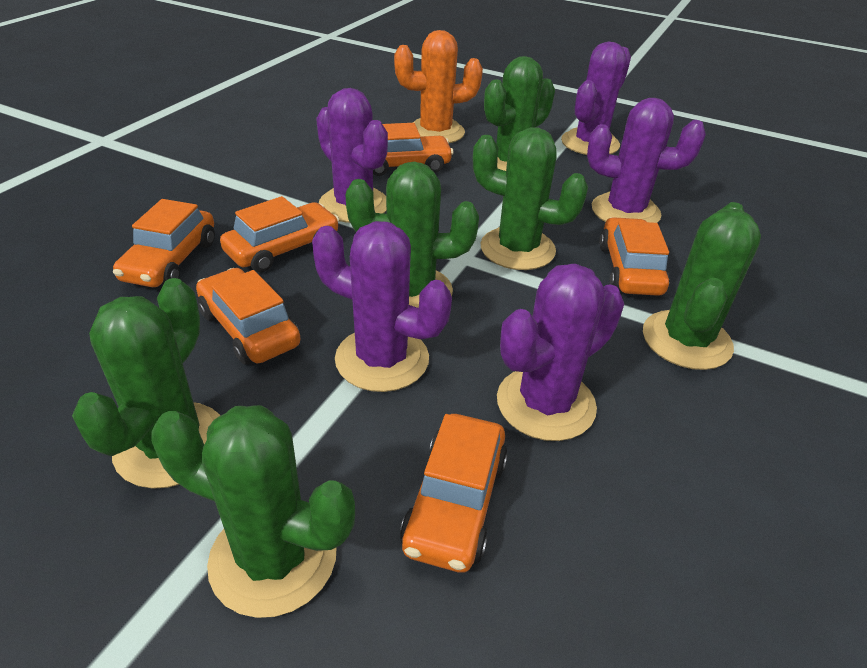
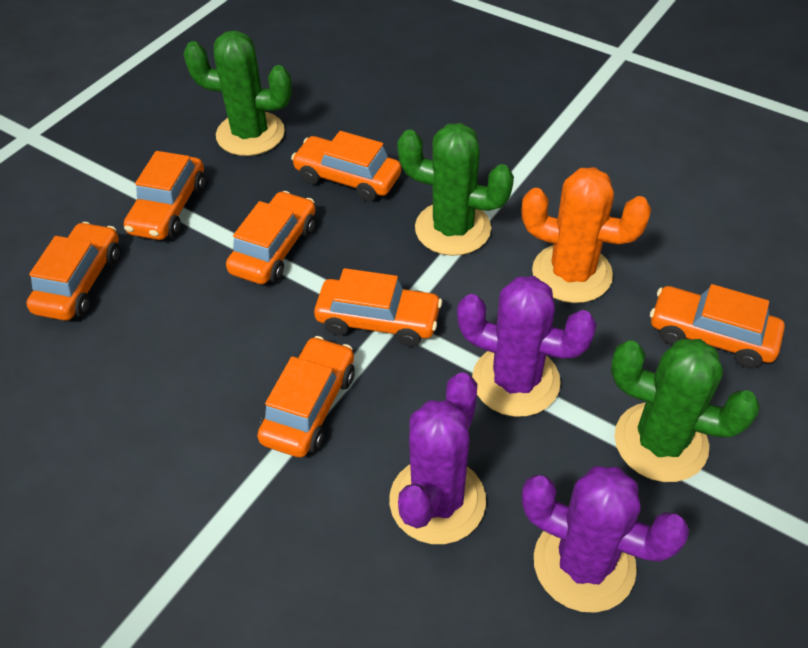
green cactus: [72,278,220,489] [152,405,355,618] [345,162,479,308] [473,127,588,270] [484,56,555,171] [643,202,761,370] = 6 -> [183,31,292,156] [397,123,514,256] [611,339,760,482] = 3
orange car: [113,199,215,287] [196,268,301,364] [220,196,340,272] [373,123,454,176] [400,414,508,573] [599,217,670,296] = 6 -> [26,222,120,321] [124,151,205,240] [226,191,315,284] [257,336,355,457] [291,131,401,202] [314,268,442,346] [650,284,785,368] = 7
purple cactus: [312,221,452,392] [316,88,388,223] [497,264,624,441] [561,41,631,155] [587,98,706,223] = 5 -> [389,372,486,544] [457,276,597,417] [522,466,690,613] = 3

